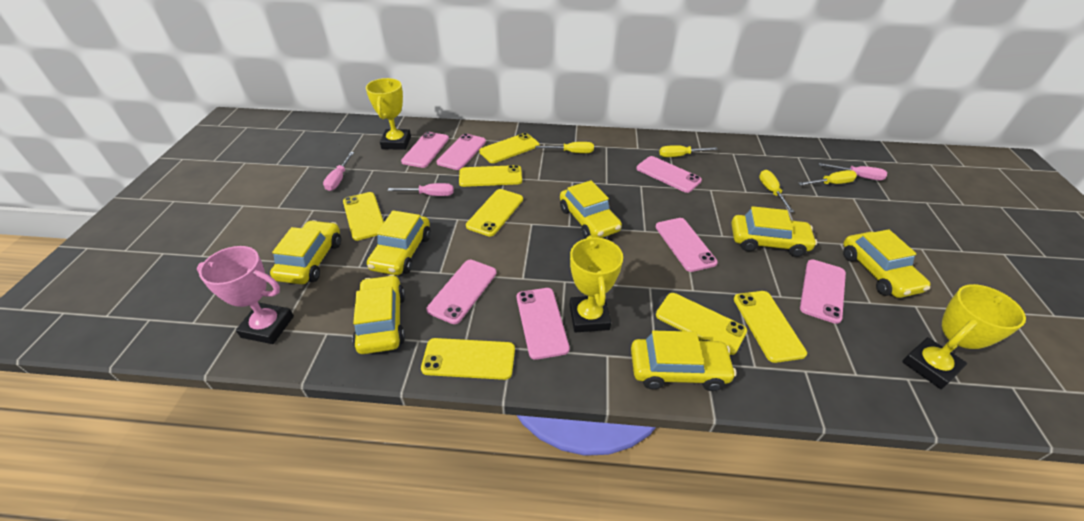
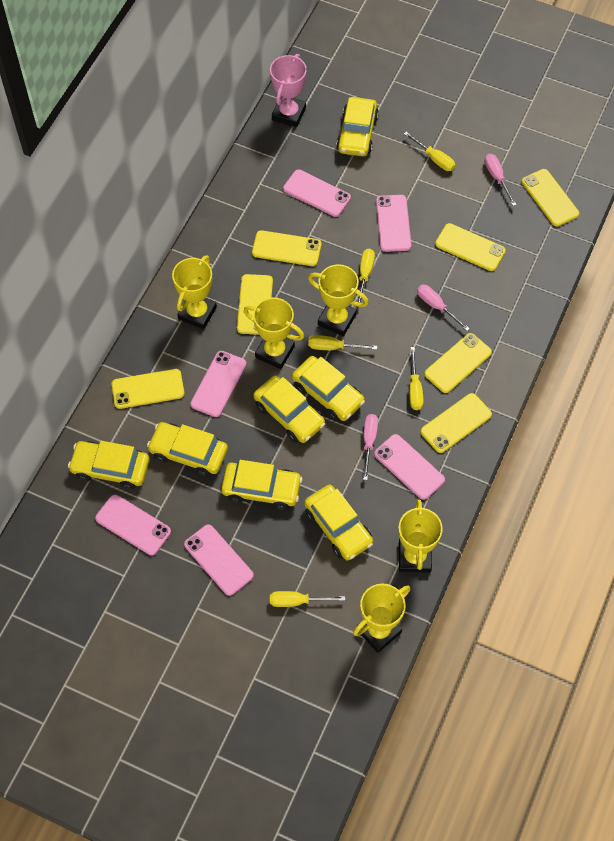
pink phone: [401,132,449,168] [426,260,497,324] [436,133,486,170] [517,288,570,360] [637,156,702,193] [656,218,718,272] [800,259,846,324] = 7 -> [95,494,171,555] [184,524,254,596] [190,351,246,417] [283,169,351,217] [374,434,445,500] [376,195,411,252] = 6
yellow screwdriver: [535,142,594,153] [660,145,718,157] [759,170,794,212] [798,170,857,185] = 4 -> [270,591,345,607] [308,335,377,350] [356,249,375,307] [404,132,455,171] [409,347,424,410] = 5
yellow trophy: [366,78,411,150] [570,235,623,333] [902,284,1026,389] = 3 -> [172,255,217,330] [244,297,304,369] [308,264,369,336] [353,583,410,653] [398,500,443,573] = 5

